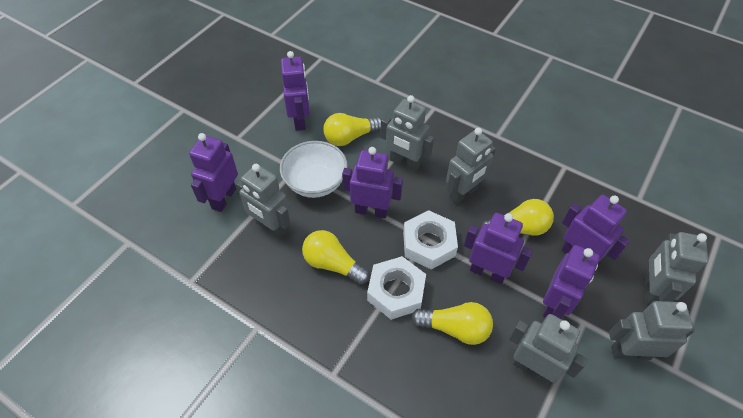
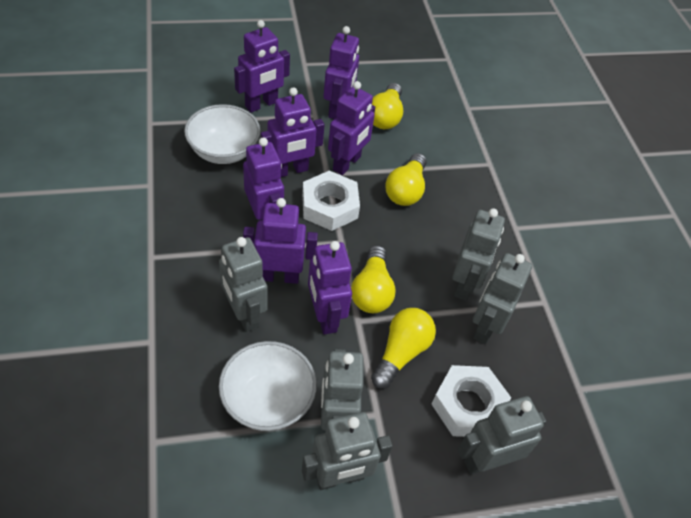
purple robot: [189,133,238,212] [281,51,310,131] [342,147,403,219] [464,213,533,284] [543,245,600,319] [562,195,630,262] = 6 -> [234,20,290,112] [243,138,284,221] [243,198,318,284] [261,87,325,177] [308,241,352,334] [324,26,359,119] [328,81,375,175] = 7
white bowl: [280,141,348,198] = 1 -> [184,104,260,164] [219,341,317,431] = 2

